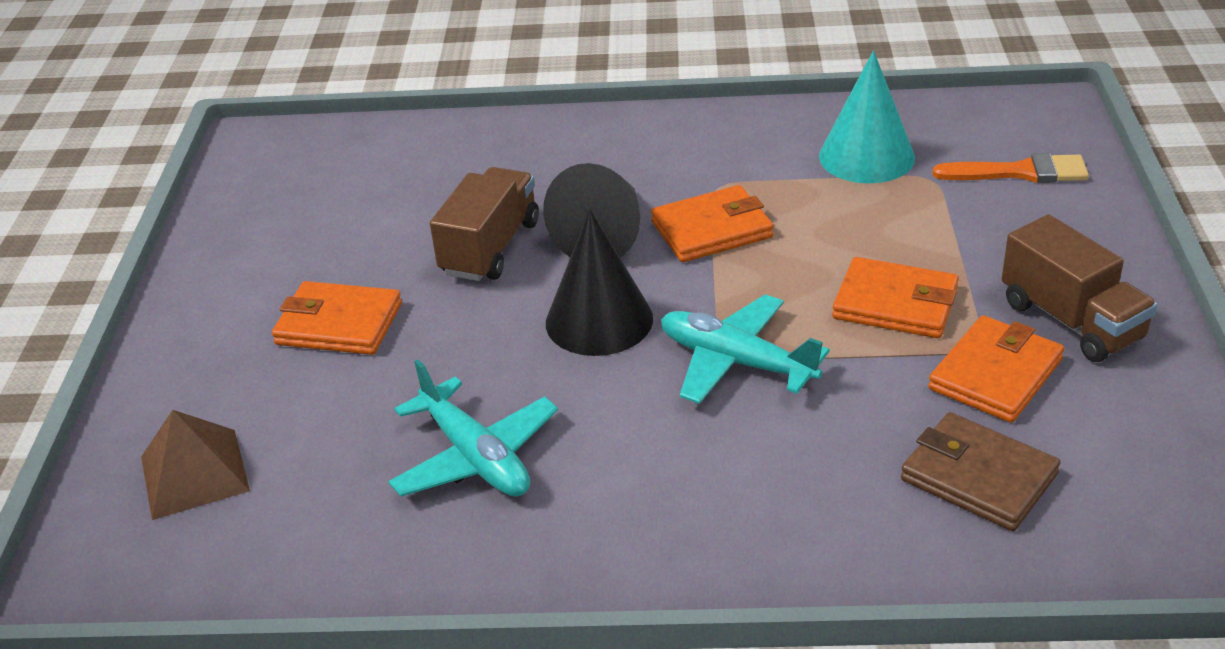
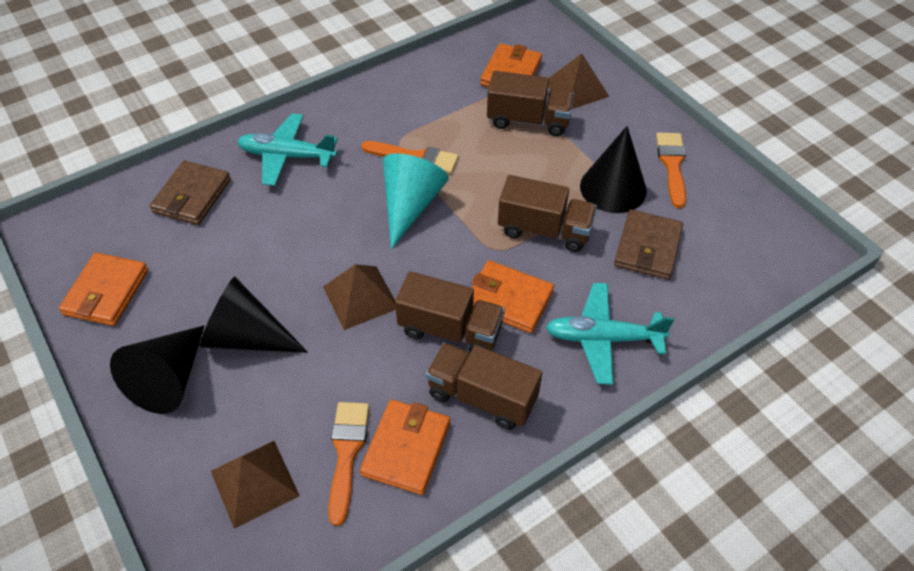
black cone: [543,163,640,257] [546,209,653,356] = 2 -> [110,325,204,414] [199,276,308,353] [580,126,647,213] = 3
brown pyramid: [141,410,250,520] = 1 -> [211,441,300,529] [323,264,396,330] [548,53,609,109] = 3
brown truck: [430,167,539,281] [1002,214,1158,362] = 2 -> [395,271,505,352] [426,343,542,430] [487,71,574,136] [498,175,597,252] = 4
brown wallet: [901,412,1061,531] = 1 -> [150,161,231,225] [614,209,683,280] = 2
orange brush: [932,153,1089,183] = 1 -> [328,402,369,526] [361,141,459,174] [656,132,686,208] = 3

